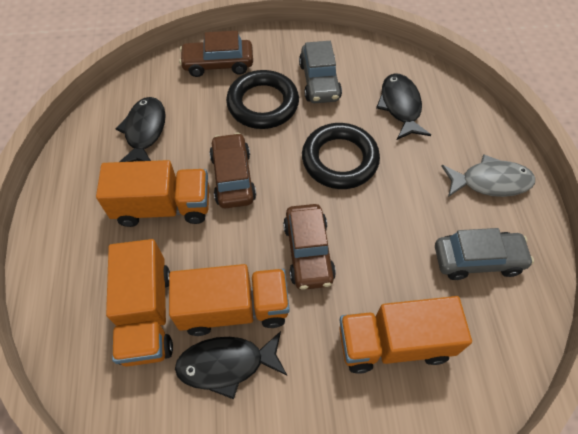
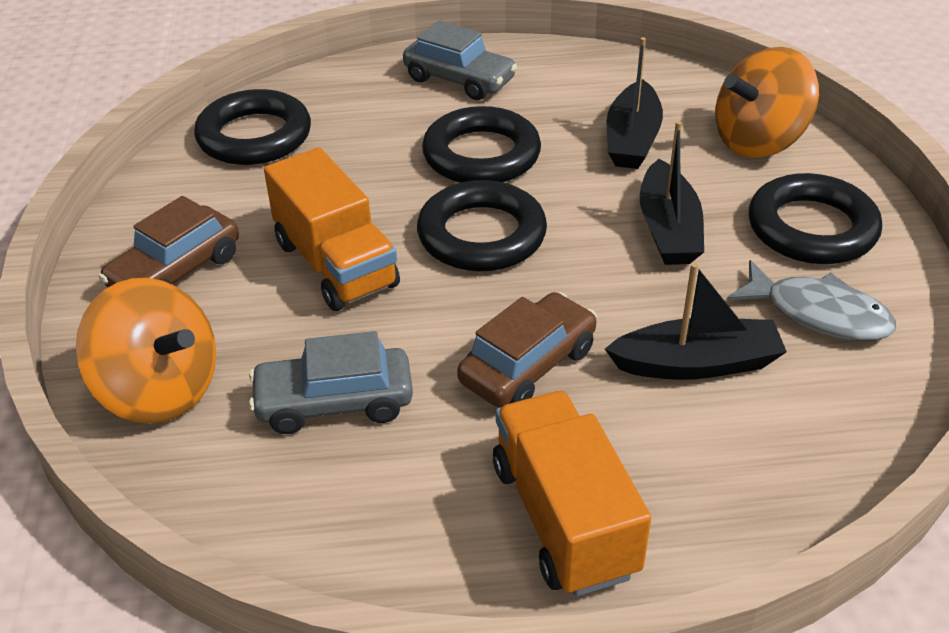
black boat: none = 0 -> [605,263,787,380] [607,37,663,169] [640,121,704,265] = 3
black fish: [115,97,166,162] [175,331,287,399] [376,73,431,140] = 3 -> none = 0
black ring: [226,70,299,129] [302,123,380,189] = 2 -> [194,89,311,165] [417,180,547,271] [422,106,541,183] [749,173,882,264] = 4
brown car: [179,31,253,77] [209,133,256,209] [283,204,336,290] = 3 -> [99,196,239,288] [457,292,597,408] = 2
orange spinning top: none = 0 -> [75,278,216,424] [715,47,819,158] = 2
orange truck: [96,160,209,227] [106,239,173,367] [169,264,290,336] [339,296,472,374] = 4 -> [264,148,400,311] [493,391,651,596] = 2

